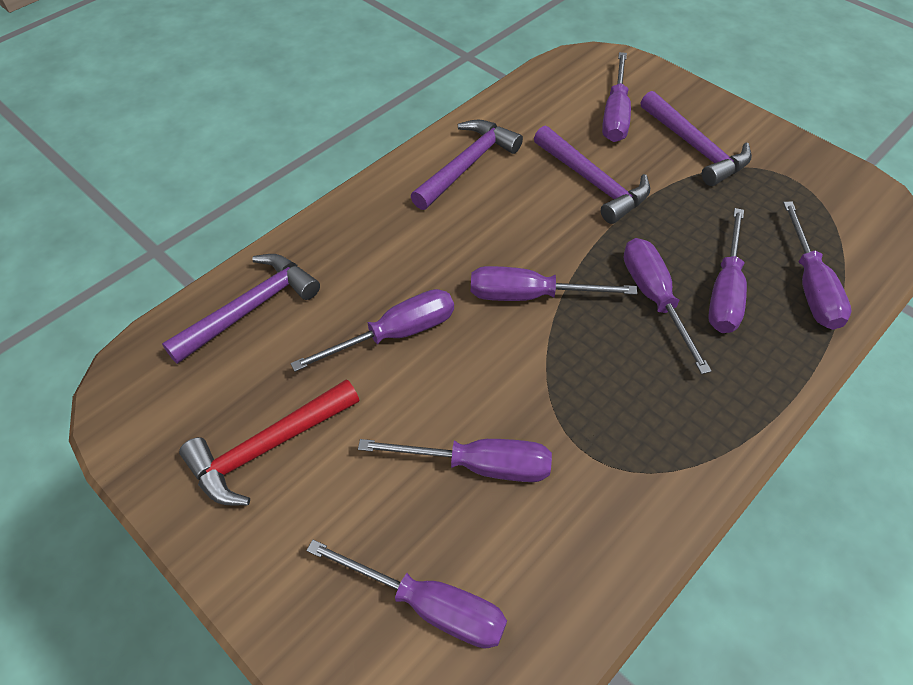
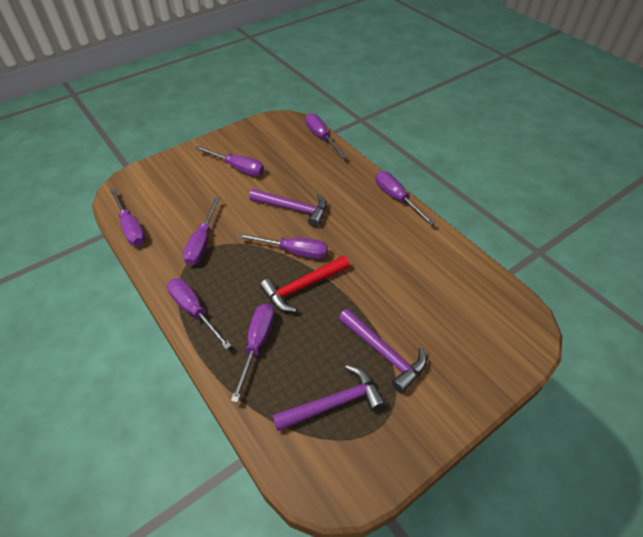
purple hammer: [162,254,320,364] [411,120,523,210] [534,125,650,224] [641,91,752,186] = 4 -> [249,189,327,227] [272,365,386,431] [339,309,427,394] = 3

